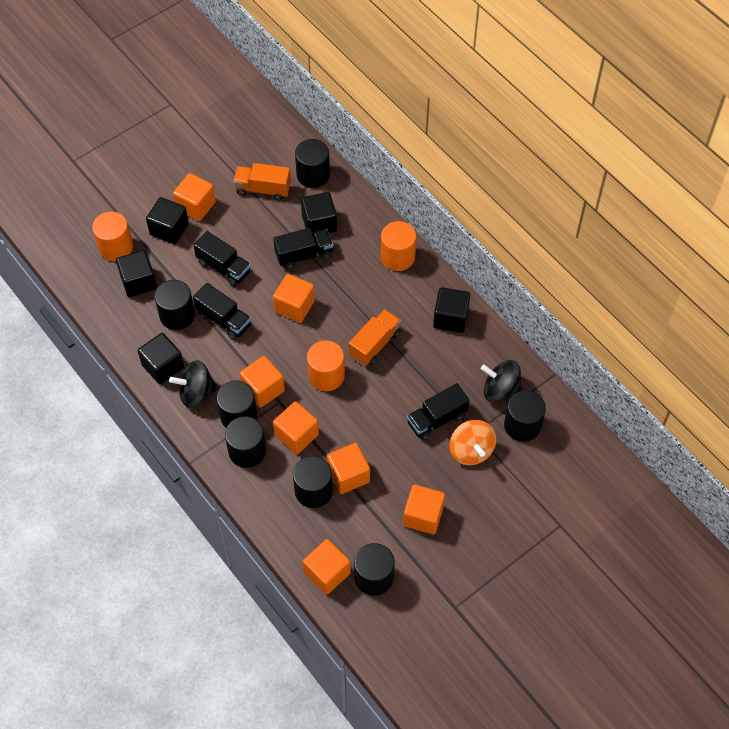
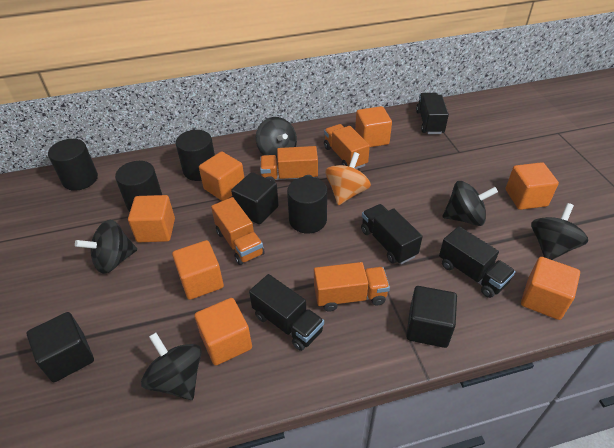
black cube: [116,250,157,297] [138,333,184,384] [146,197,189,245] [301,192,337,234] [433,287,470,333] = 5 -> [27,312,94,382] [231,172,279,224] [406,286,457,348] = 3
black cylinder: [154,280,195,330] [217,381,257,428] [225,416,266,468] [293,456,333,508] [295,139,330,188] [354,543,395,596] [504,390,546,442] = 7 -> [48,139,98,191] [115,161,162,211] [176,130,215,181] [287,177,327,234] = 4
black spinning top: [169,360,218,408] [481,360,522,402] = 2 -> [75,220,137,274] [141,333,202,400] [256,117,297,158] [443,181,498,226] [531,203,588,260] = 5
orange cylinder: [92,211,133,261] [307,340,345,391] [381,221,416,271] = 3 -> none = 0
orange truck: [233,163,291,201] [349,309,401,366] = 2 -> [211,197,265,265] [260,146,318,182] [314,262,390,311] [324,124,370,169] = 4

